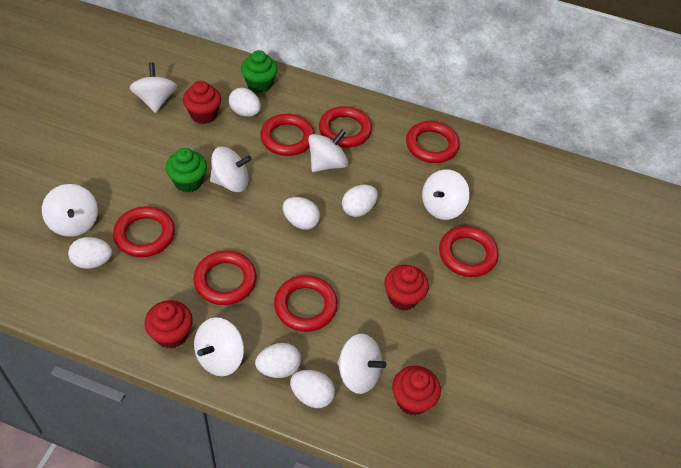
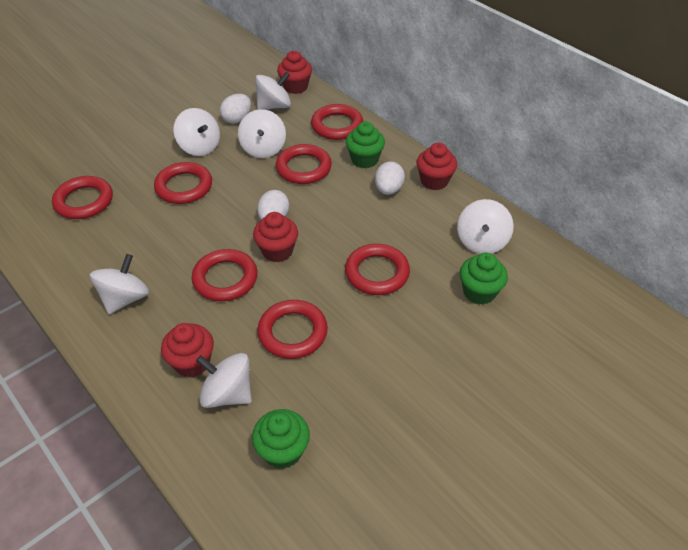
green cupcake: [166,148,207,193] [241,50,278,93] = 2 -> [252,409,310,469] [346,122,385,168] [460,253,508,305] = 3
white egg: [68,237,112,269] [229,88,261,117] [255,343,301,378] [283,197,320,230] [290,370,335,408] [342,185,378,217] = 6 -> [220,94,251,124] [257,190,289,220] [375,162,405,195] = 3
white spinning top: [42,184,98,237] [130,63,177,113] [194,317,244,376] [210,147,252,192] [308,130,348,172] [337,334,386,394] [422,169,470,220] = 7 -> [89,254,149,314] [174,108,220,156] [196,353,252,408] [238,109,286,158] [255,72,291,110] [457,199,514,254] = 6

